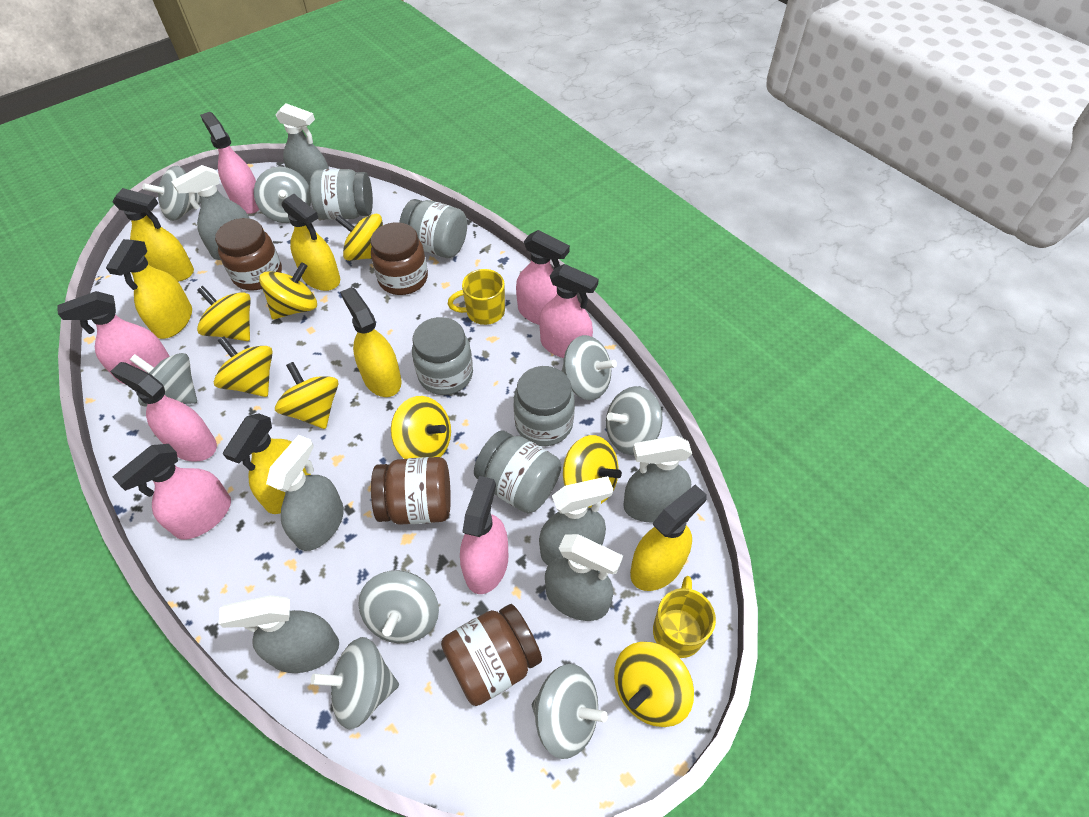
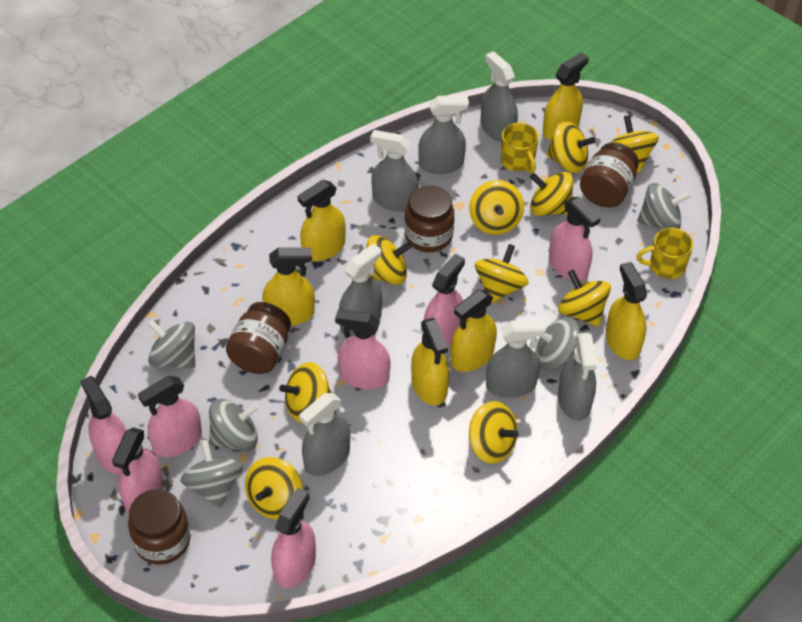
grey jar: [310,169,373,220] [399,199,467,258] [412,317,473,395] [474,430,561,514] [514,366,575,446] = 5 -> none = 0
grey spinning top: [130,353,197,407] [142,166,201,221] [254,167,311,223] [311,637,399,729] [358,570,439,643] [532,664,608,759] [562,335,617,400] [606,386,663,455] = 8 -> [147,320,195,368] [180,440,243,508] [209,399,259,451] [535,317,580,371] [637,183,691,229] = 5
yellow spinning top: [197,286,251,341] [214,336,273,397] [259,262,317,319] [275,362,338,429] [335,214,383,261] [391,396,451,459] [563,435,622,508] [614,642,694,727] = 8 -> [245,457,303,520] [279,362,331,423] [366,235,412,285] [469,180,524,235] [469,401,519,464] [475,244,529,304] [530,172,573,216] [546,121,596,173] [558,269,611,327] [610,115,659,173] = 10

